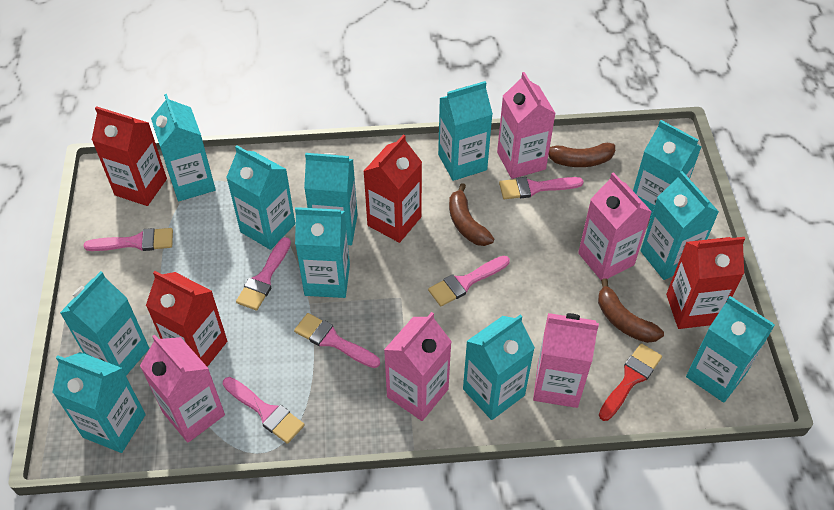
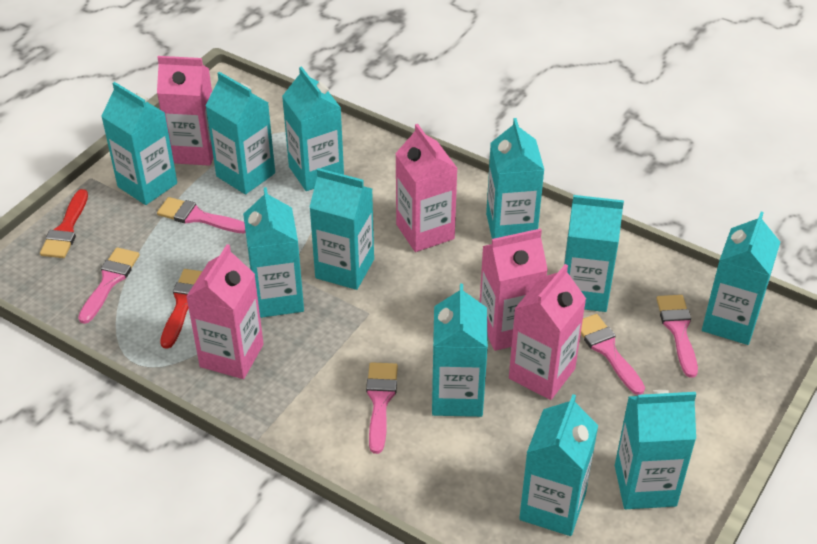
brown banana: [449,183,494,246] [549,143,615,167] [598,278,664,343] = 3 -> none = 0
pink brush: [84,228,173,251] [223,377,304,444] [236,237,291,310] [294,313,380,368] [428,256,510,306] [499,177,584,199] = 6 -> [78,247,140,324] [157,197,246,233] [366,362,398,454] [581,314,645,395] [657,295,698,378] = 5
red brush: [599,343,662,421] = 1 -> [40,189,88,258] [160,269,202,349] = 2
red carton: [92,106,167,206] [146,271,227,367] [364,134,422,243] [666,237,745,329] = 4 -> none = 0

